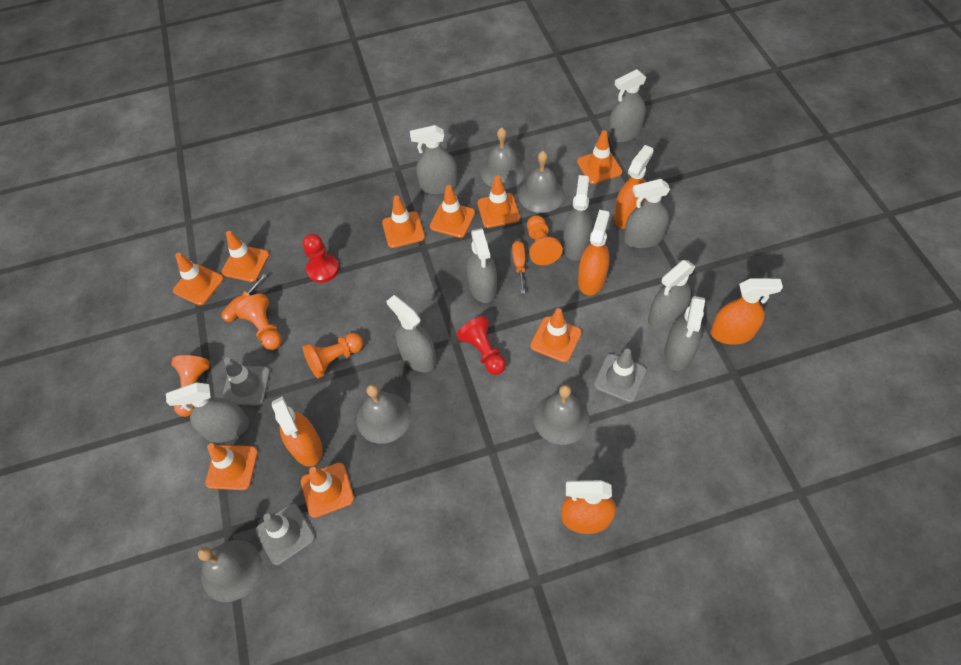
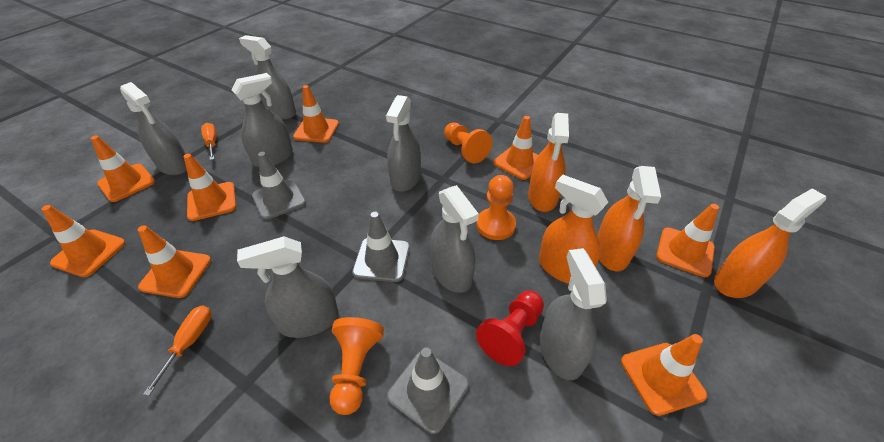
grey bell: [198,540,262,602] [357,384,411,444] [481,127,526,189] [518,151,564,213] [534,385,590,445] = 5 -> none = 0
grey spray bottle: [166,382,249,443] [386,295,436,372] [410,125,458,195] [467,228,497,303] [563,175,592,261] [608,69,647,143] [624,179,670,248] [648,260,696,331] [664,296,705,371] = 9 -> [120,82,187,175] [232,73,293,167] [237,236,339,338] [239,35,296,120] [386,95,421,192] [430,185,479,293] [539,248,607,380] = 7
orange pawn: [171,355,210,417] [235,294,282,350] [303,333,363,378] [527,215,563,265] = 4 -> [329,317,384,415] [444,122,492,163] [476,175,516,240] = 3
orange spray bottle: [272,397,323,466] [561,480,616,534] [578,210,610,296] [614,145,654,229] [711,278,783,345] = 5 -> [528,113,569,212] [539,175,608,284] [597,166,661,271] [714,188,826,298] = 4
orange traffic cone: [173,253,224,305] [205,443,258,490] [221,231,269,282] [301,463,354,518] [382,196,425,248] [430,185,475,238] [478,175,520,228] [530,308,582,362] [577,131,622,184] = 9 -> [42,205,126,277] [91,136,155,202] [138,225,211,298] [184,154,236,221] [293,85,339,143] [493,116,538,180] [621,334,707,416] [656,204,719,277] = 8
red pawn: [302,234,339,283] [456,316,506,375] = 2 -> [476,291,544,366] = 1

